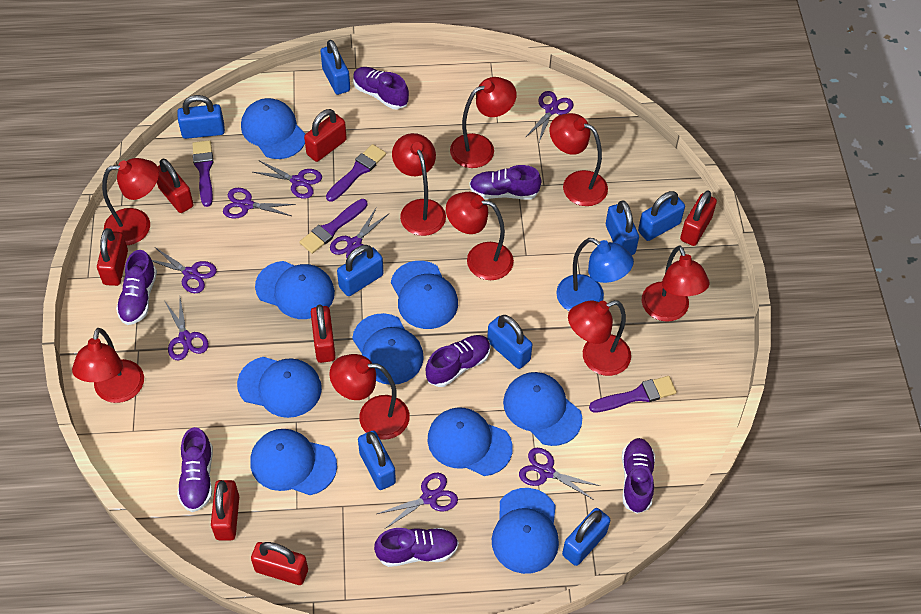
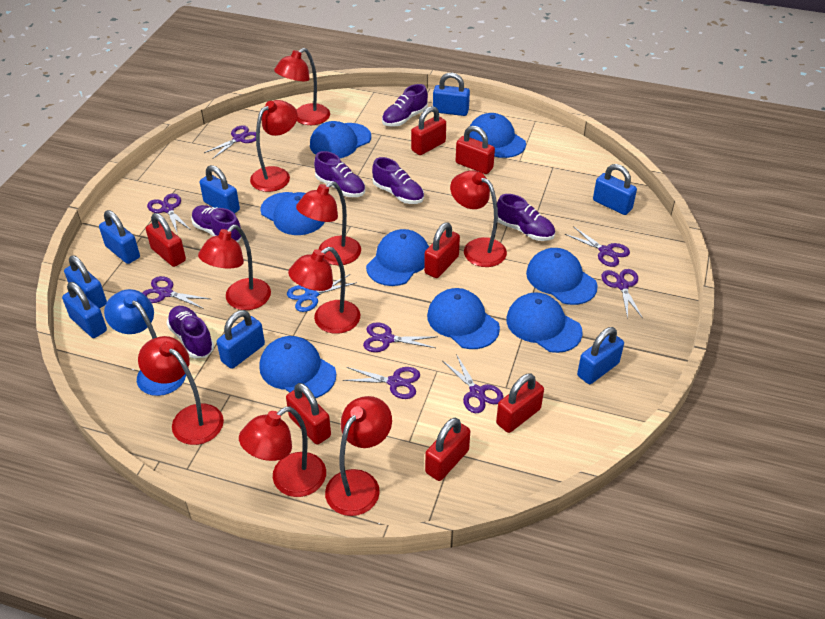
blue cap: [237,357,322,418] [241,98,305,159] [250,429,337,495] [255,261,335,319] [352,313,424,385] [391,261,458,329] [427,407,513,476] [492,488,559,574] [503,372,582,446] = 9 -> [259,336,336,398] [260,192,324,235] [310,121,371,158] [366,229,429,286] [427,288,500,349] [469,113,526,158] [506,292,583,353] [526,248,598,305] = 8
blue scissors: none = 0 -> [287,274,357,312] = 1
purple brush: [192,140,213,207] [299,199,368,254] [326,144,386,202] [589,376,677,413] = 4 -> none = 0
purple shoe: [116,250,157,325] [177,427,213,512] [353,67,409,109] [374,528,459,567] [426,335,491,387] [469,165,541,200] [622,438,655,514] = 7 -> [167,306,214,359] [191,205,241,242] [314,151,365,197] [372,157,424,204] [382,84,428,127] [497,194,555,241] = 6

